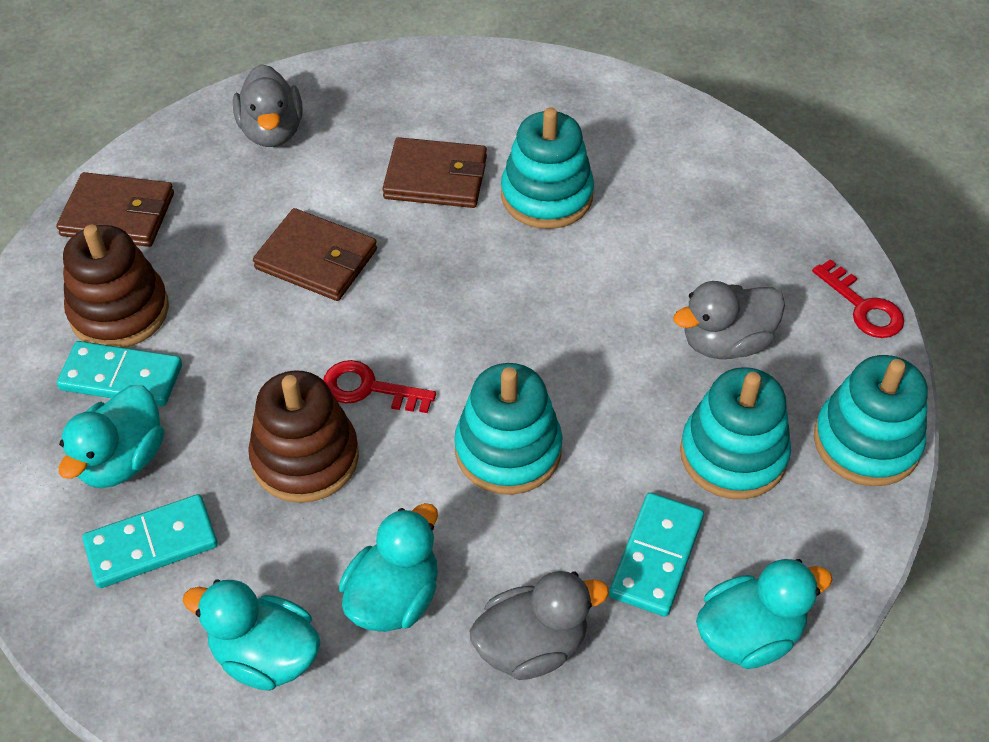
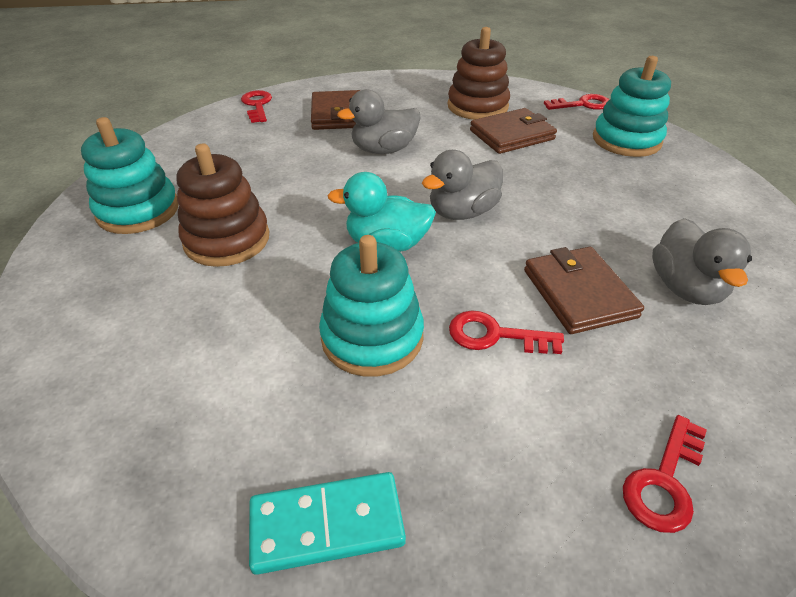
red key: [323,360,436,413] [812,259,904,338] = 2 -> [241,90,272,123] [449,310,564,354] [544,94,609,110] [623,415,707,533] = 4
turquoise domino: [57,341,182,406] [82,494,218,588] [609,493,704,617] = 3 -> [249,472,406,575] = 1
turquoise duck: [59,385,164,488] [183,580,321,691] [339,503,438,632] [696,559,832,669] = 4 -> [327,172,436,252] = 1
turquoise stacking toy: [454,363,563,495] [501,107,594,229] [680,367,791,499] [814,355,928,486] = 4 -> [81,117,179,234] [319,235,424,377] [593,56,671,157] = 3

